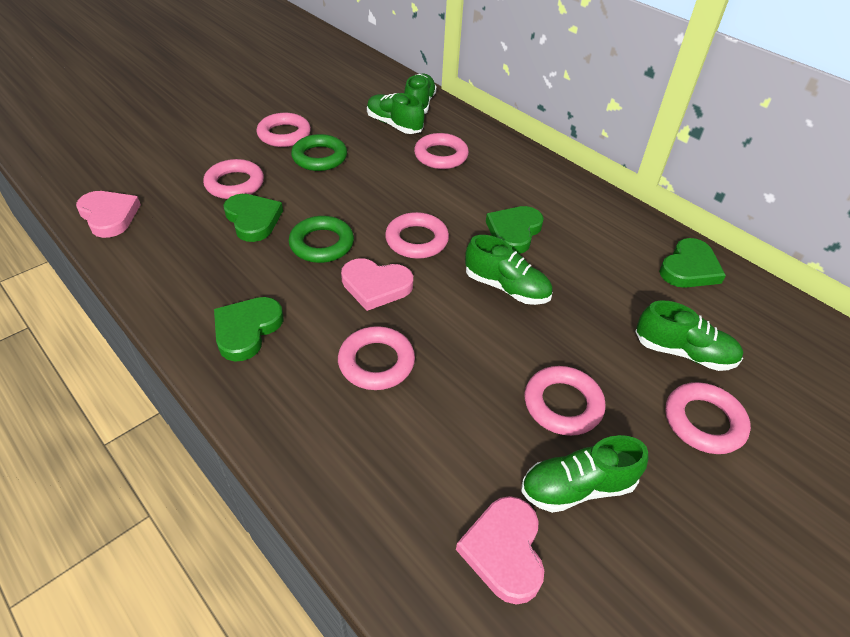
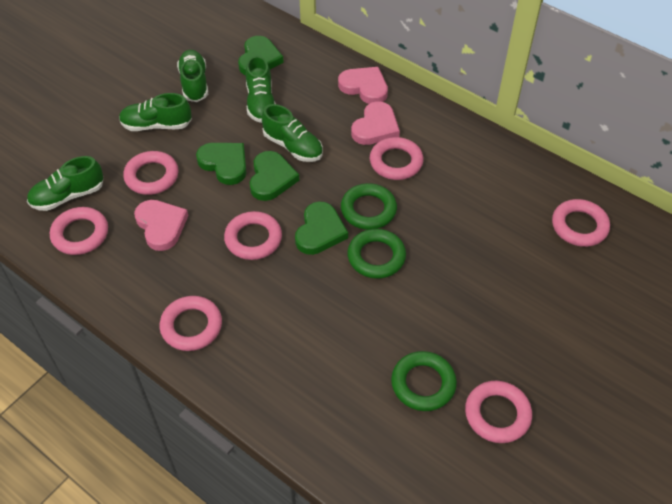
green ring: [289,216,354,263] [291,134,347,171] = 2 -> [341,183,397,230] [347,229,406,279] [391,351,457,411] = 3

